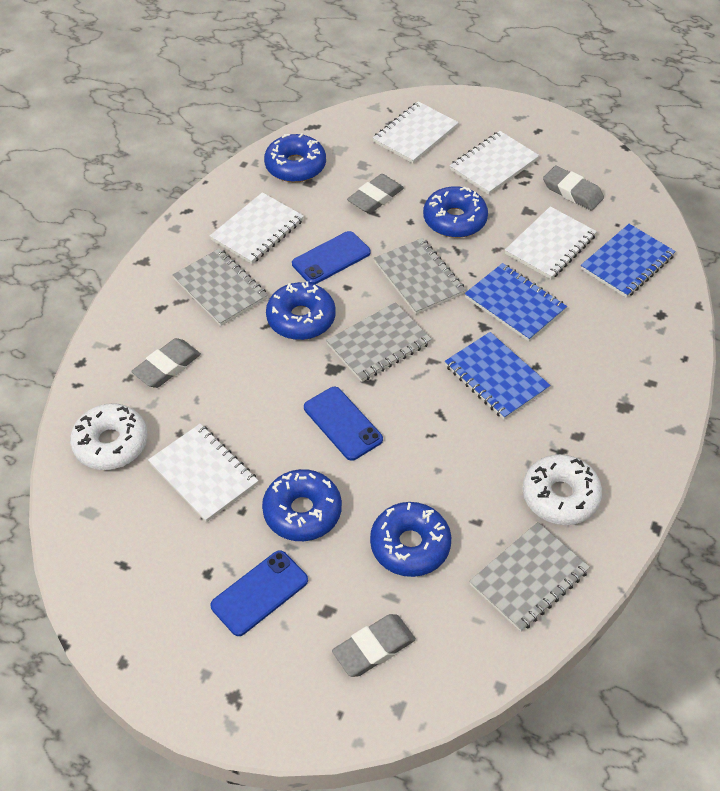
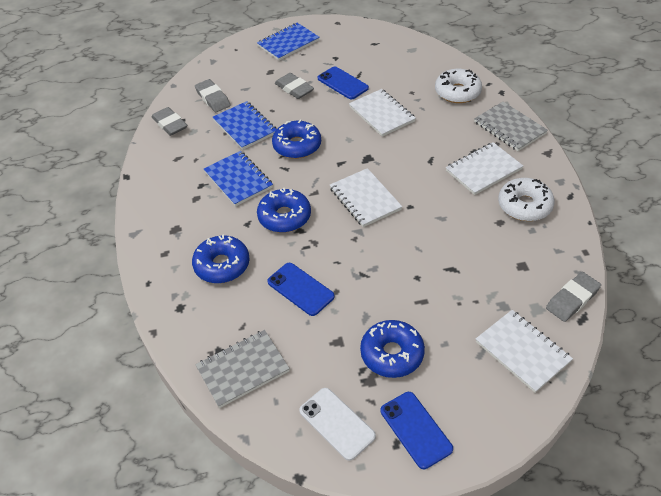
blue donut: [262,469,342,541] [264,133,326,182] [266,281,336,340] [370,502,451,577] [423,186,488,238] = 5 -> [192,234,250,283] [257,188,311,233] [272,120,321,159] [360,320,425,378] = 4
grey notebook: [172,248,268,326] [326,302,432,382] [374,238,466,314] [469,522,590,632] = 4 -> [195,330,290,408] [474,102,548,151] = 2
white notebook: [148,424,258,522] [210,192,304,264] [373,101,459,163] [450,131,539,195] [505,206,597,279] = 5 -> [330,168,402,227] [349,89,416,137] [446,142,523,195] [476,310,573,393] = 4
white phone: none = 0 -> [299,388,376,461] = 1

